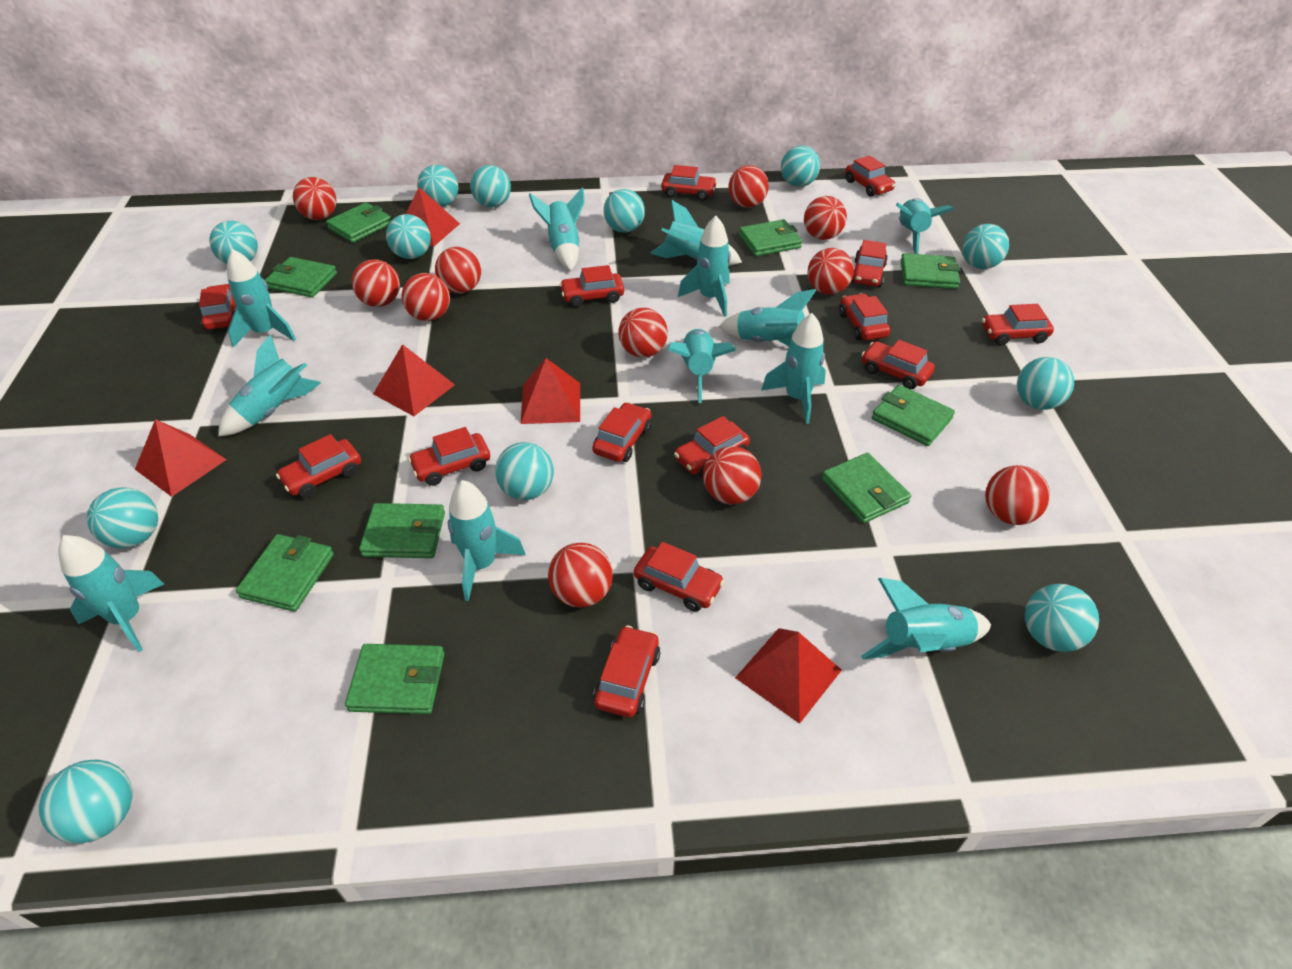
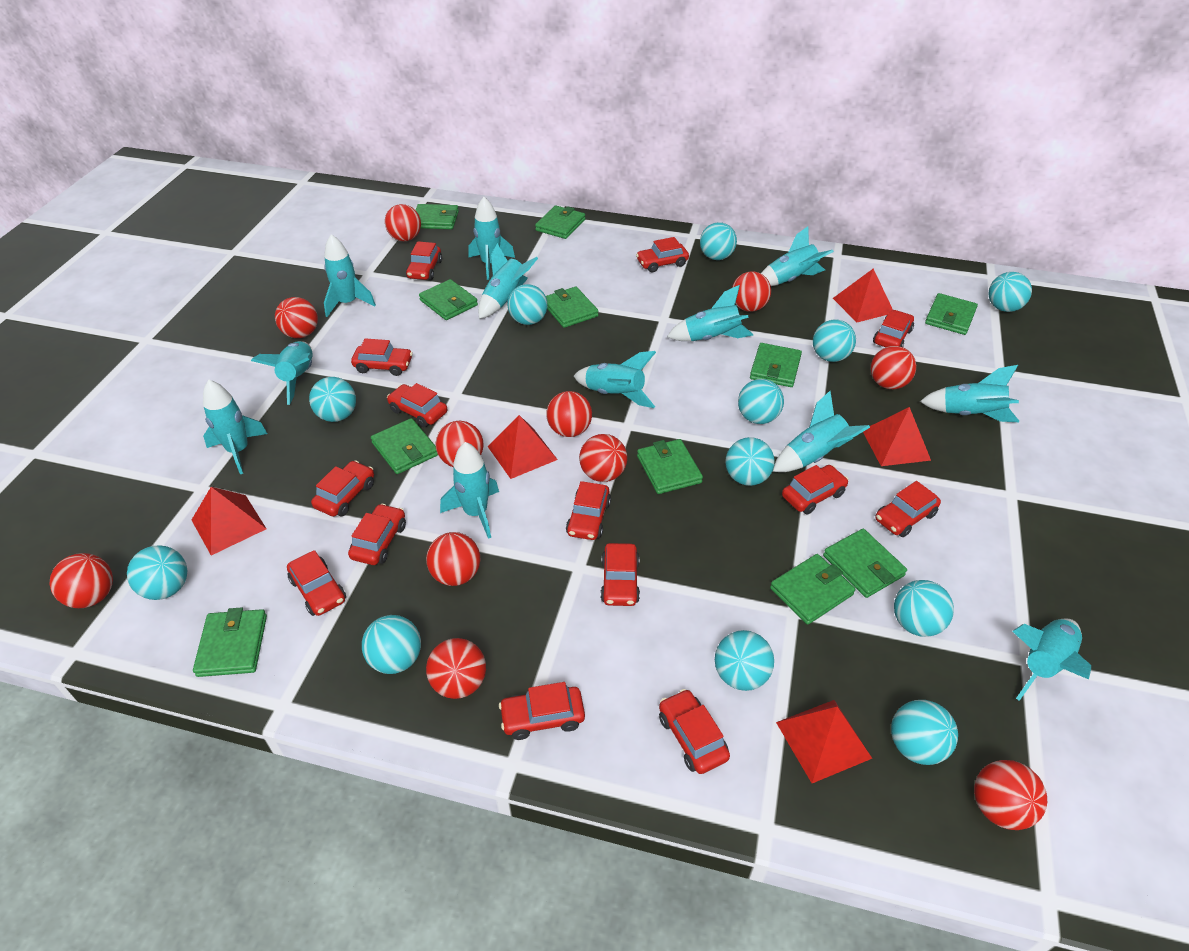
green wallet: [236,534,334,612] [265,257,337,298] [326,202,392,243] [345,644,445,714] [359,503,445,558] [739,219,802,256] [822,453,911,523] [872,385,955,446] [900,253,961,289] = 9 -> [193,607,267,677] [371,418,438,474] [416,204,459,229] [419,279,478,320] [535,206,586,239] [546,287,598,328] [637,439,703,494] [750,343,802,387] [770,554,856,625] [823,529,907,598] [925,293,978,335] = 11

